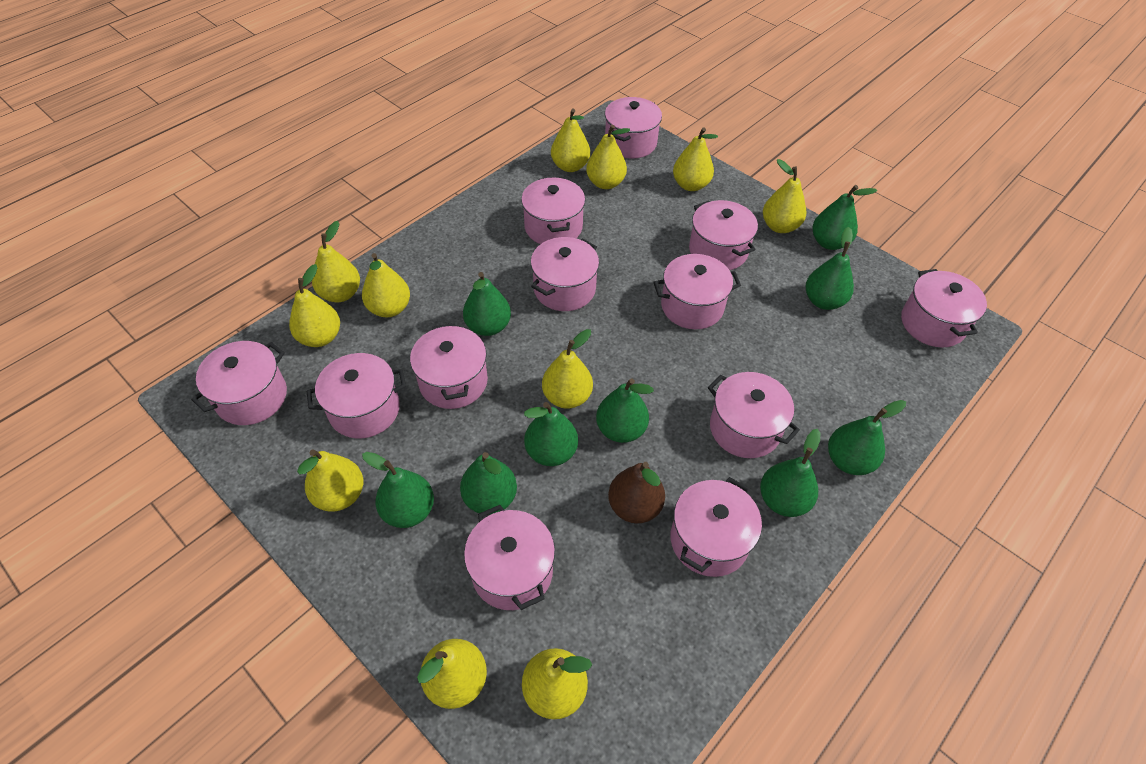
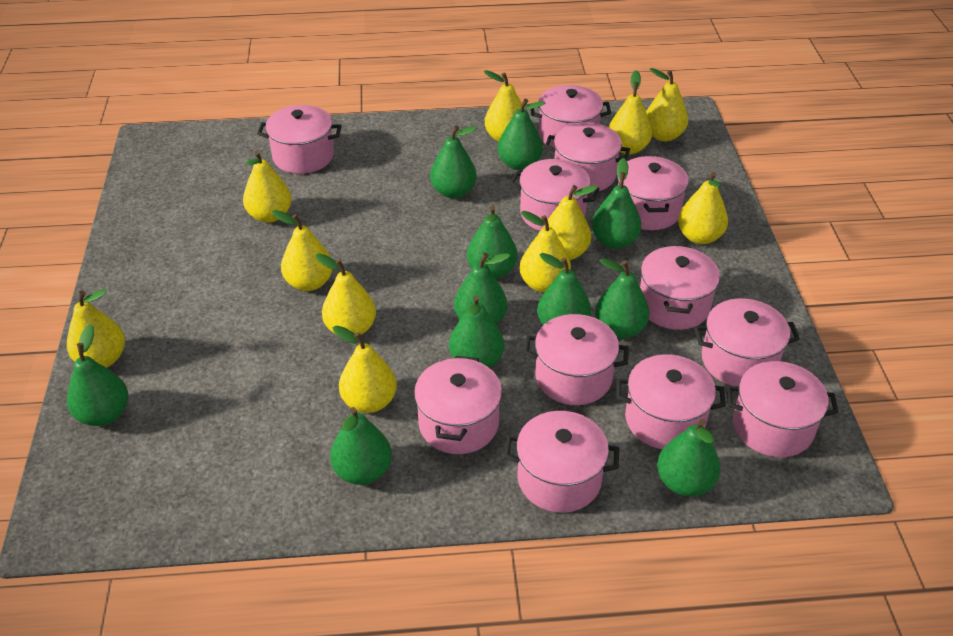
brown pear: [608,462,665,523] = 1 -> none = 0
green pear: [362,452,434,528] [460,452,517,515] [463,272,511,336] [524,402,578,466] [596,378,654,443] [760,429,820,517] [806,227,854,310] [812,185,877,250] [828,400,906,475] = 9 -> [67,324,128,426] [330,407,392,485] [430,125,477,198] [449,296,504,368] [454,253,510,325] [467,206,518,279] [498,99,545,170] [537,253,591,325] [592,158,641,249] [595,258,649,339] [657,419,720,497] = 11

